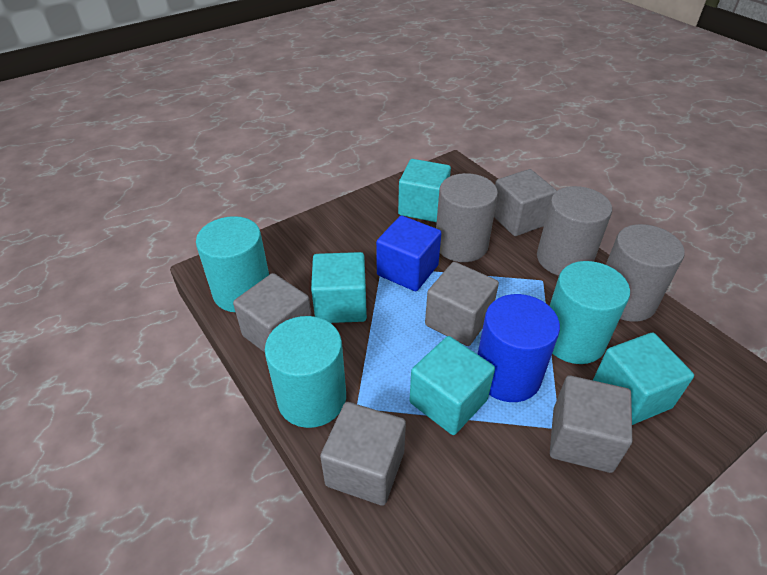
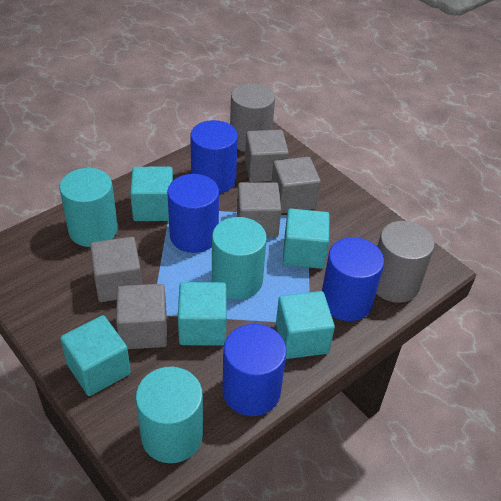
blue cube: [376,216,441,291] = 1 -> none = 0
blue cylinder: [478,294,560,402] = 1 -> [167,174,219,253] [190,120,238,193] [222,324,287,416] [322,237,384,321] = 4
grey cylinder: [436,173,498,262] [537,186,612,276] [606,224,685,322] = 3 -> [230,83,275,152] [376,221,435,303] = 2
turquoise cube: [311,252,367,323] [398,159,451,222] [409,336,495,435] [593,333,694,425] = 4 -> [60,315,131,396] [130,167,173,221] [178,282,227,346] [276,291,335,359] [283,209,330,269] = 5

